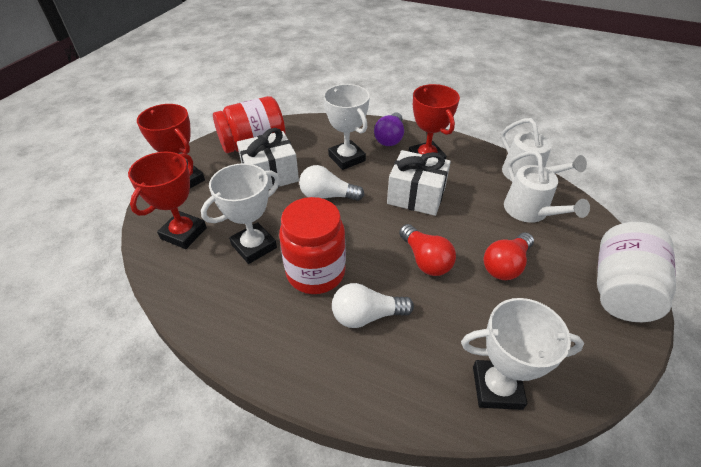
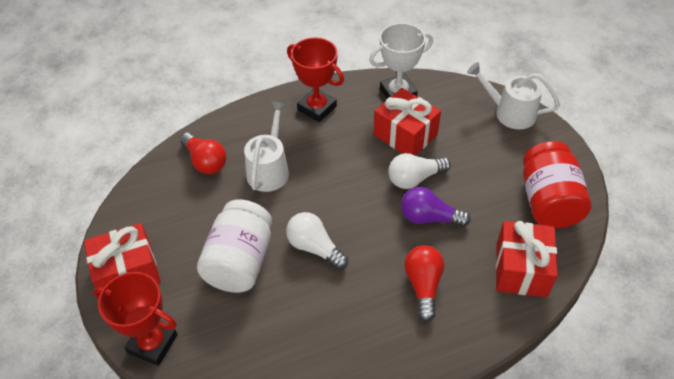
red gift: none = 0 -> [84,223,161,288] [374,88,441,156] [496,221,558,297] = 3
red jar: [213,96,286,153] [279,197,346,294] = 2 -> [523,141,591,228] = 1
red trophy: [128,152,207,249] [137,104,205,188] [409,84,460,159] = 3 -> [93,272,178,366] [287,37,344,122] = 2
white gift: [237,128,299,189] [387,150,451,216] = 2 -> none = 0
white trophy: [201,163,280,264] [323,84,370,170] [461,298,584,410] = 3 -> [369,23,433,99] = 1

